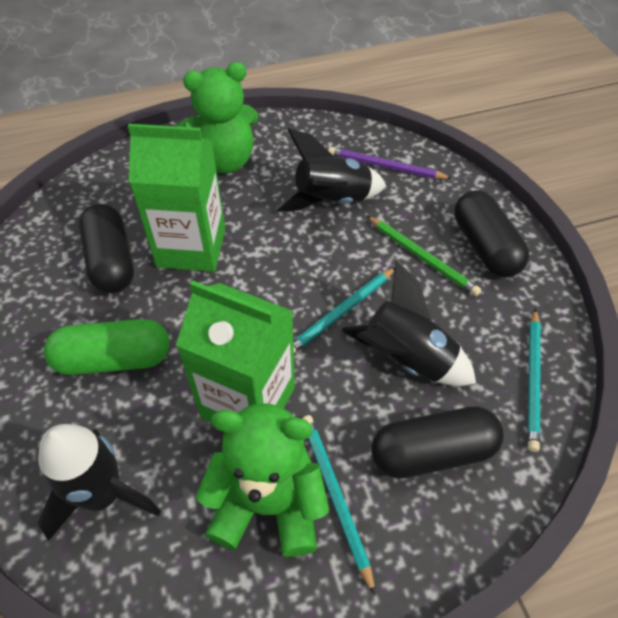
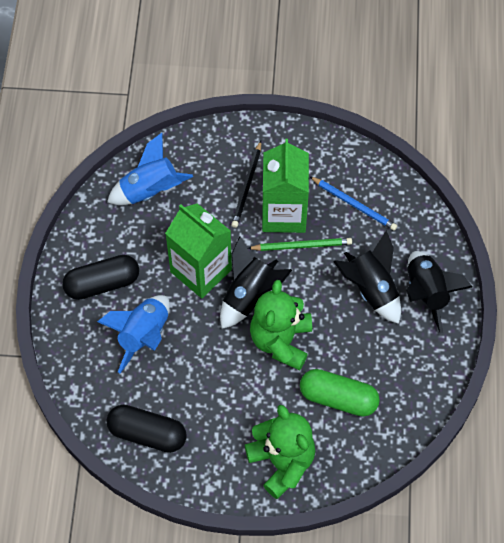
black capsule: [79,204,134,293] [371,407,503,479] [454,190,529,277] = 3 -> [62,255,139,300] [106,405,187,453] = 2
black pencil: none = 0 -> [231,141,261,228] = 1
blue pencil: none = 0 -> [309,176,397,231] = 1
blue rocket: none = 0 -> [97,295,170,373] [107,133,193,205] = 2
purple pencil: [328,147,452,179] = 1 -> none = 0
turquoise pencil: [293,268,395,353] [302,415,375,595] [527,308,541,452] = 3 -> none = 0

